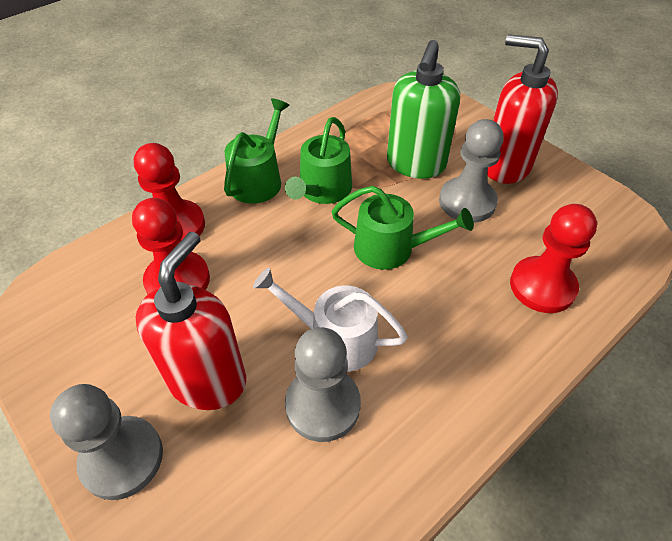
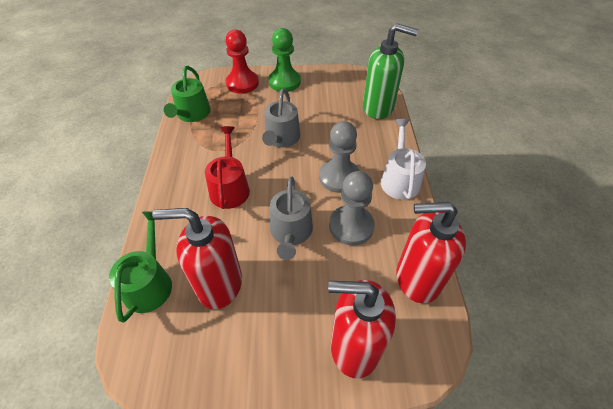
green pawn: none = 0 -> [268,28,301,92] = 1
green watering can: [224,98,290,204] [285,117,352,204] [332,186,474,270] = 3 -> [109,211,172,323] [164,66,211,122] = 2
grey pawn: [50,384,163,500] [285,327,361,442] [439,119,504,223] = 3 -> [319,121,359,193] [329,171,375,245] = 2
grey watering can: none = 0 -> [262,89,300,147] [270,176,313,260] = 2
red pawn: [132,198,210,294] [134,143,205,244] [510,204,597,313] = 3 -> [225,29,259,94] = 1
red soap dispenser: [136,232,246,410] [487,34,558,184] = 2 -> [152,208,242,309] [328,280,396,379] [397,202,466,303] = 3
red watering can: none = 0 -> [205,126,250,209] = 1

